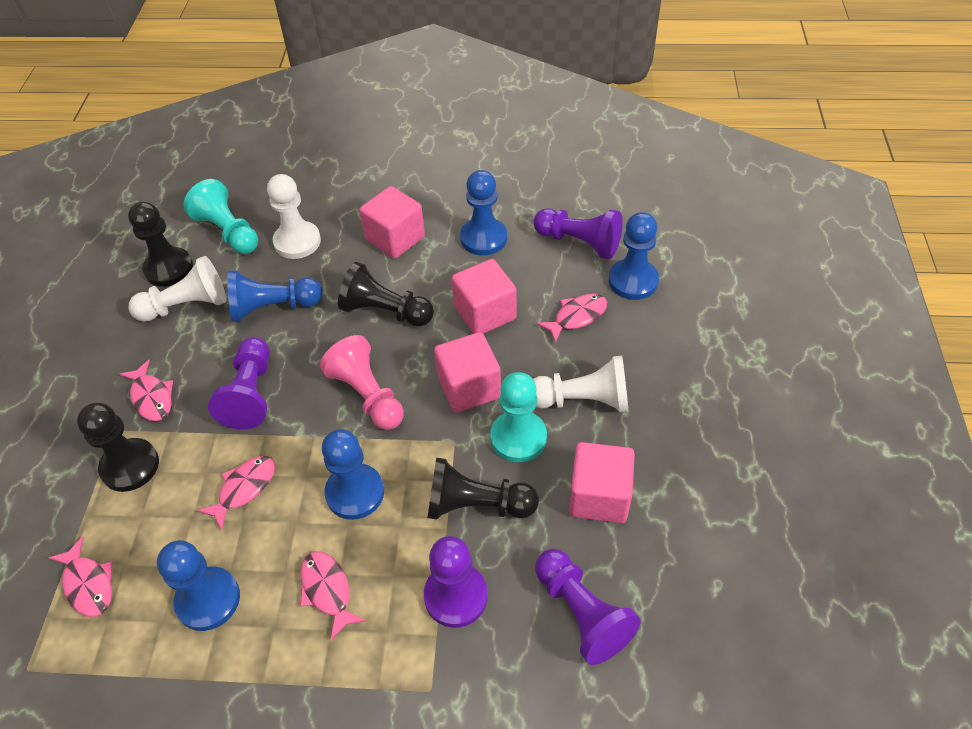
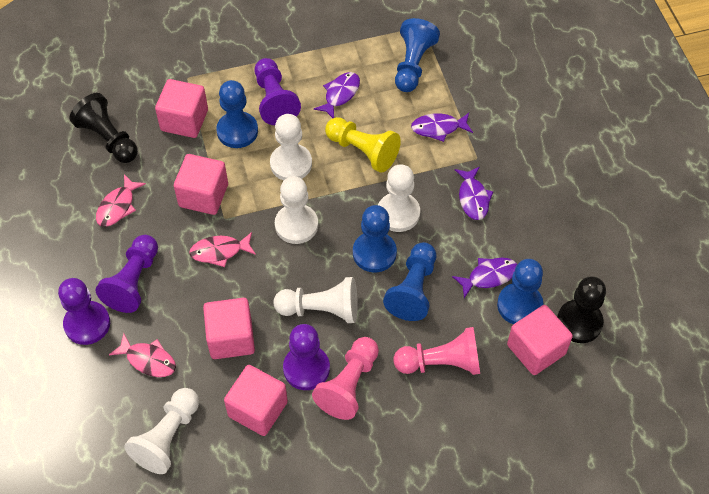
black pawn: [77,403,159,492] [128,202,193,287] [338,262,434,326] [428,458,539,519] = 4 -> [69,93,138,163] [557,276,606,343] = 2
pink cube: [359,186,425,259] [434,332,501,413] [451,259,517,334] [569,442,635,523] = 4 -> [155,79,208,138] [174,154,228,215] [203,298,255,359] [224,365,288,436] [507,305,573,375] = 5
pink fish: [48,536,113,617] [119,360,173,421] [197,456,275,530] [300,551,366,640] [536,293,607,343] = 5 -> [96,174,146,227] [109,333,176,377] [189,232,256,267] = 3
pink pawn: [320,335,404,430] = 1 -> [312,337,379,420] [393,327,480,375] = 2
purple fish: none = 0 -> [314,72,360,118] [411,113,473,142] [452,258,517,298] [455,167,493,220] = 4
turquoise pawn: [183,179,258,254] [490,372,547,462] = 2 -> none = 0
white pawn: [129,256,226,322] [267,174,321,259] [533,355,628,412] = 3 -> [124,388,199,474] [270,114,312,181] [274,277,358,323] [275,176,318,244] [378,164,420,232] = 5
yellow pawn: none = 0 -> [325,117,401,173] = 1

